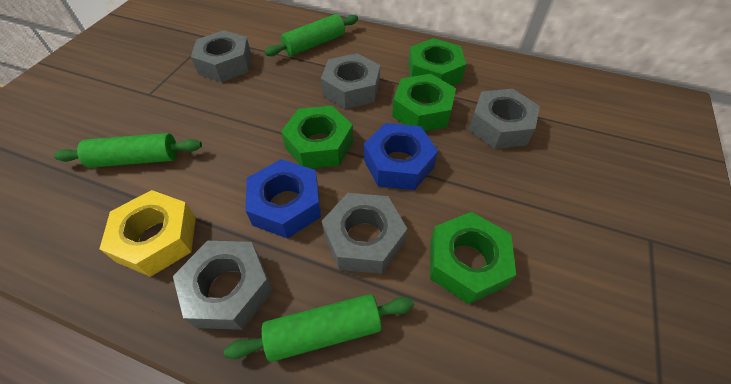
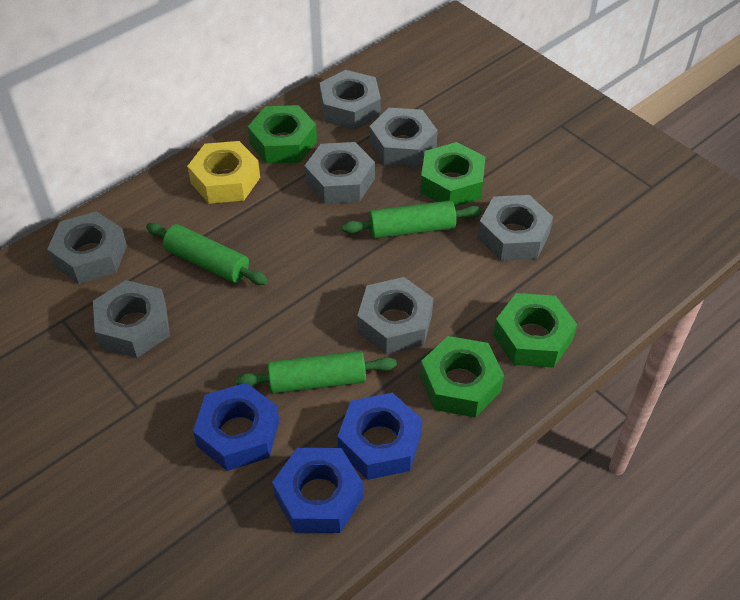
blue nut: [245,159,321,239] [364,123,438,190] = 2 -> [193,383,279,471] [272,448,363,533] [337,393,423,480] = 3
grey nut: [173,241,273,330] [191,30,252,82] [321,53,380,109] [322,193,407,274] [469,89,540,149] = 5 -> [47,211,127,284] [93,280,170,358] [304,142,375,204] [320,70,381,130] [357,277,433,354] [369,108,438,167] [478,195,553,261] = 7

